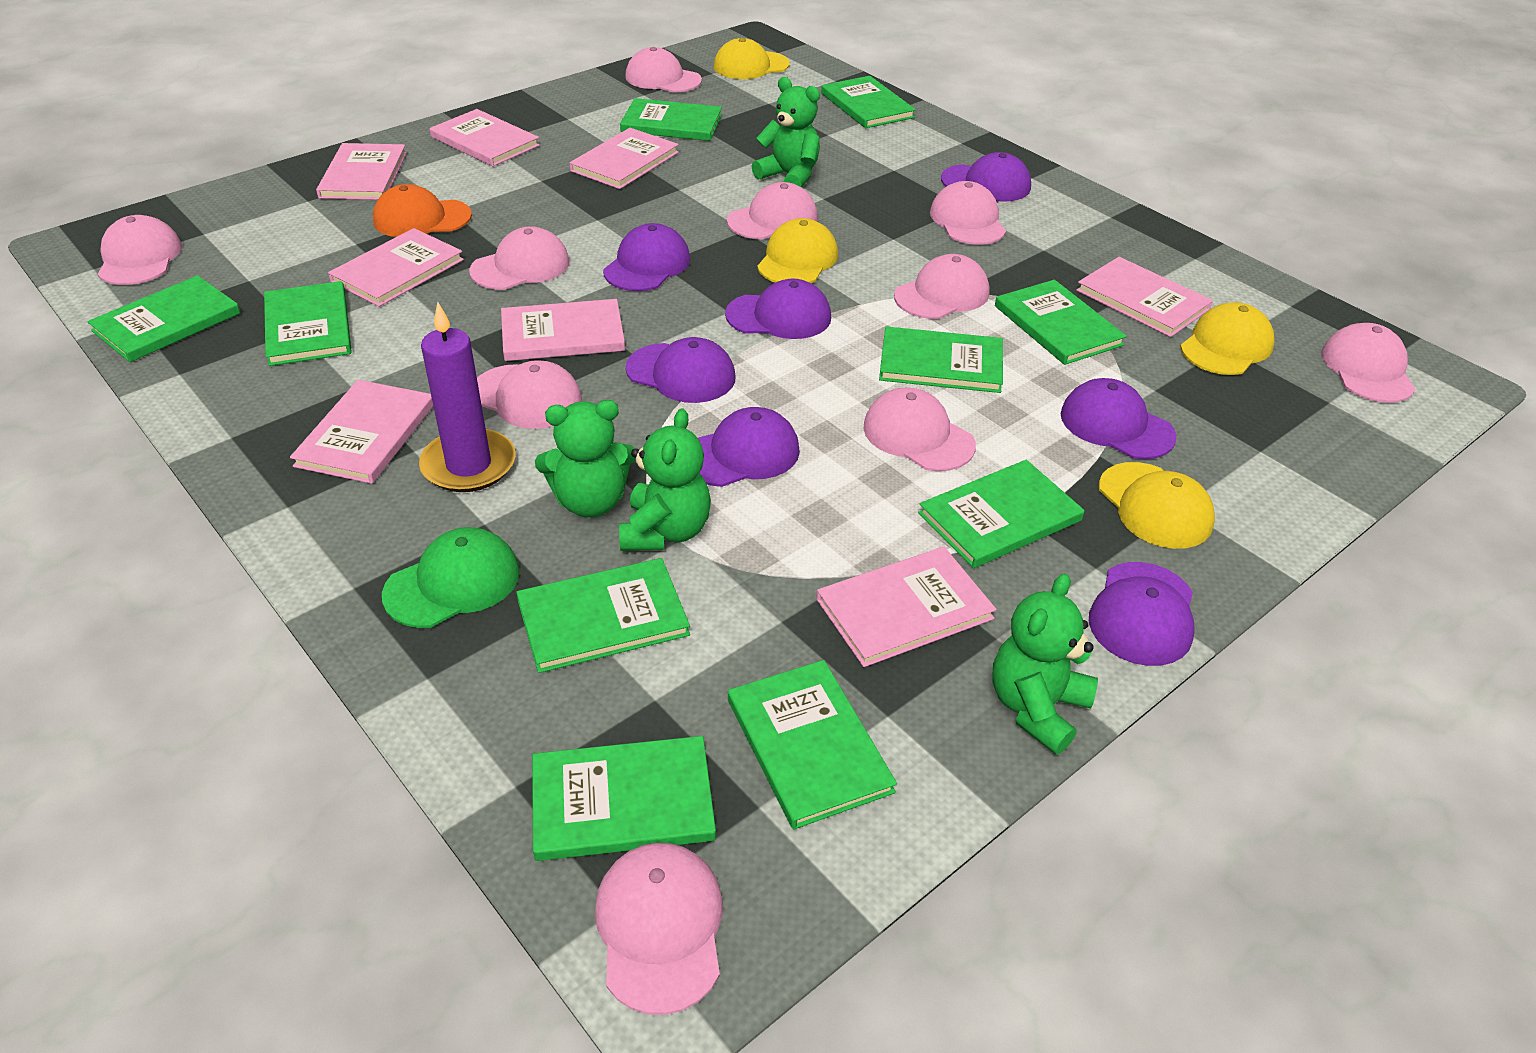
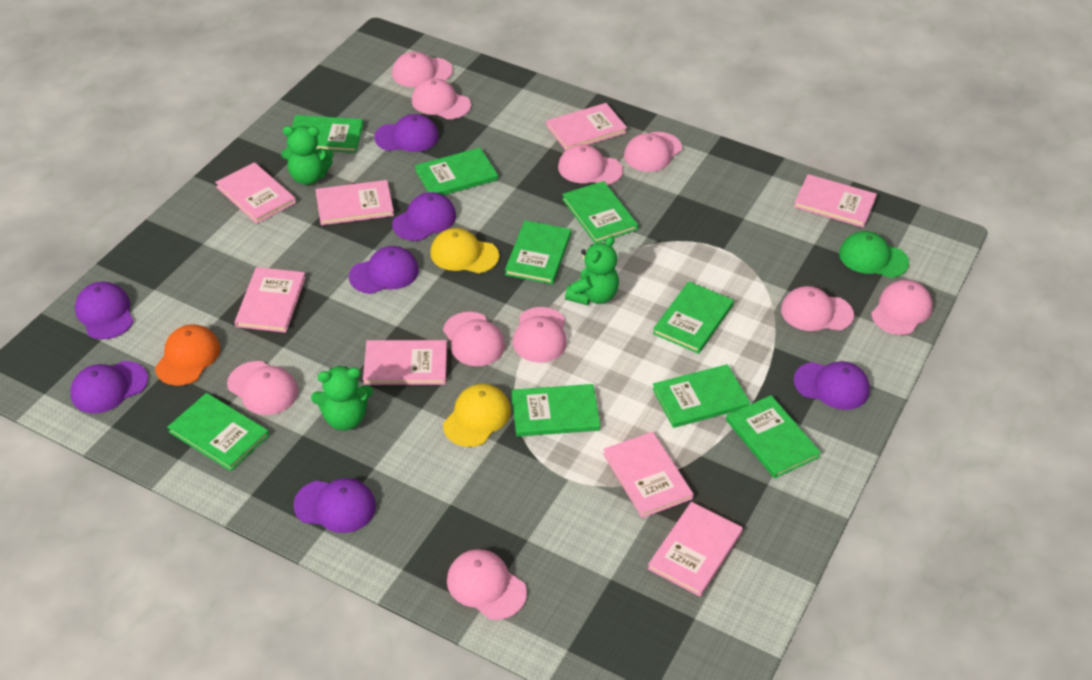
green book: [87,275,240,362] [264,281,352,366] [516,558,690,673] [532,736,716,861] [620,98,722,141] [728,660,897,829] [821,76,916,128] [879,326,1003,393] [918,460,1085,568] [995,280,1127,365] = 10 -> [167,393,269,471] [286,115,364,153] [415,148,498,195] [505,220,571,284] [511,384,600,437] [562,181,638,244] [652,364,750,428] [653,281,734,354] [726,395,821,478] = 9
green teddy bear: [535,400,636,518] [619,408,711,551] [751,77,820,188] [993,573,1098,755] = 4 -> [281,126,333,185] [311,366,373,431] [565,235,619,305] = 3
purple candle: [419,302,516,492] = 1 -> none = 0
yellow cap: [714,38,790,79] [757,218,838,283] [1099,462,1215,549] [1180,302,1275,375] = 4 -> [430,228,499,273] [443,384,511,447] = 2

